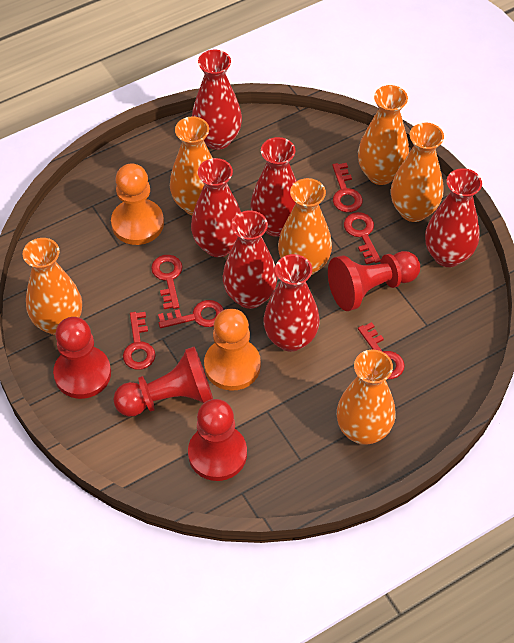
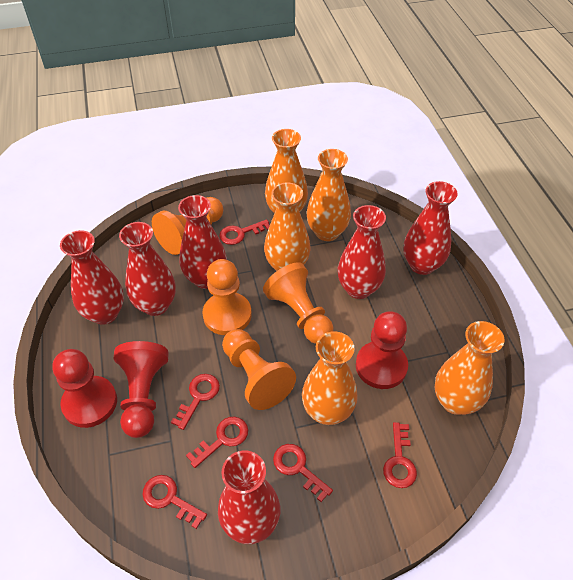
orange pawn: [111,163,164,245] [204,309,261,391] = 2 -> [152,197,223,255] [202,259,252,335] [222,329,296,410] [263,262,334,344] = 4
orange vase: [23,238,82,335] [170,116,213,215] [278,178,332,275] [337,350,395,445] [358,85,409,185] [391,123,444,222] = 6 -> [264,183,311,271] [265,129,308,213] [302,331,358,425] [306,149,351,241] [435,321,504,415] = 5
red pawn: [53,317,111,399] [113,347,213,417] [188,399,247,481] [328,251,420,311] = 4 -> [52,349,117,428] [114,341,169,438] [356,311,408,389] = 3

